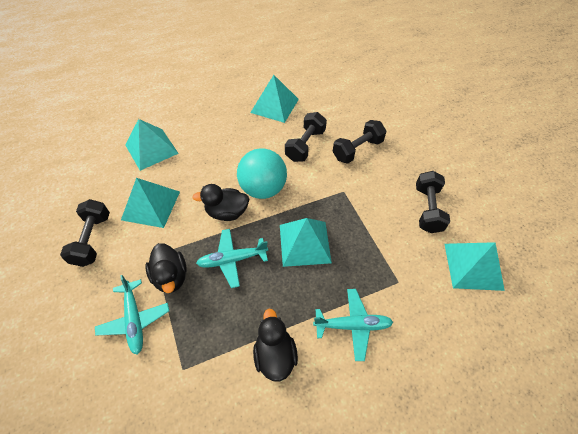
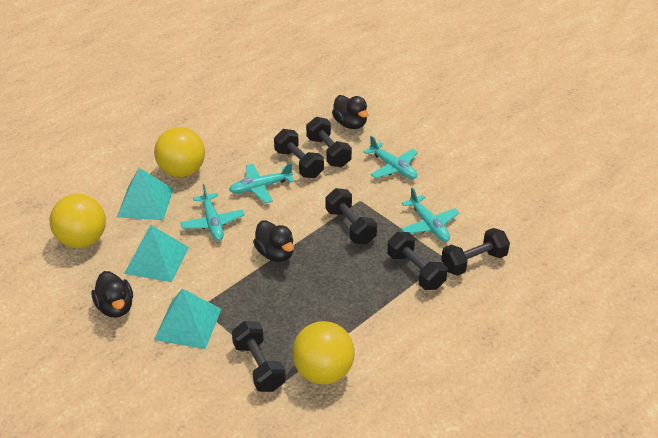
black dumbbell: [60,199,110,267] [285,112,327,162] [333,120,386,164] [416,171,450,233] = 4 -> [232,321,286,392] [274,129,324,178] [306,117,352,167] [326,188,377,244] [387,232,447,290] [441,228,510,276] = 6
turquoise ball: [237,149,287,199] = 1 -> none = 0
turquoise plane: [95,275,169,355] [196,229,268,288] [313,289,393,361] = 3 -> [180,184,244,241] [229,163,294,203] [364,136,418,179] [401,187,459,242] = 4
turquoise pyramid: [121,178,180,228] [125,119,179,171] [250,75,299,123] [280,218,332,267] [445,242,505,291] = 5 -> [117,168,173,220] [124,225,189,282] [154,289,221,349] = 3
yellow ball: none = 0 -> [50,194,106,248] [154,127,205,177] [292,321,355,384] = 3

